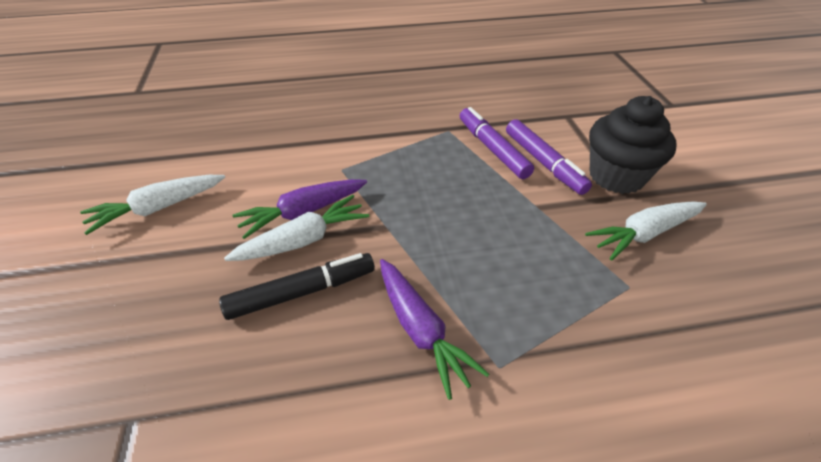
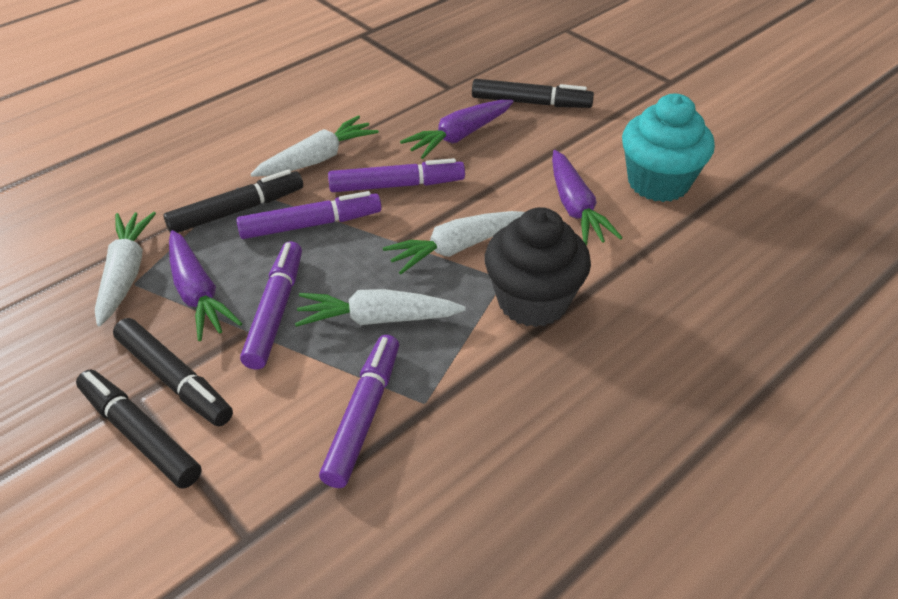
black marker: [219,253,375,320] = 1 -> [76,369,202,489] [113,318,233,426] [163,169,303,233] [472,79,594,108] = 4
purple carrot: [232,179,367,239] [380,259,489,400] = 2 -> [169,230,242,341] [400,100,513,159] [552,150,623,245] = 3
purple marker: [460,107,534,179] [506,119,592,195] = 2 -> [236,191,382,239] [240,241,302,369] [319,335,399,488] [328,158,465,192] = 4
turquoise cupcake: none = 0 -> [622,94,715,202] = 1
white carrot: [80,175,225,235] [224,195,369,261] [585,201,707,261] = 3 -> [95,212,156,326] [251,115,379,177] [295,289,465,327] [383,211,525,274] = 4

